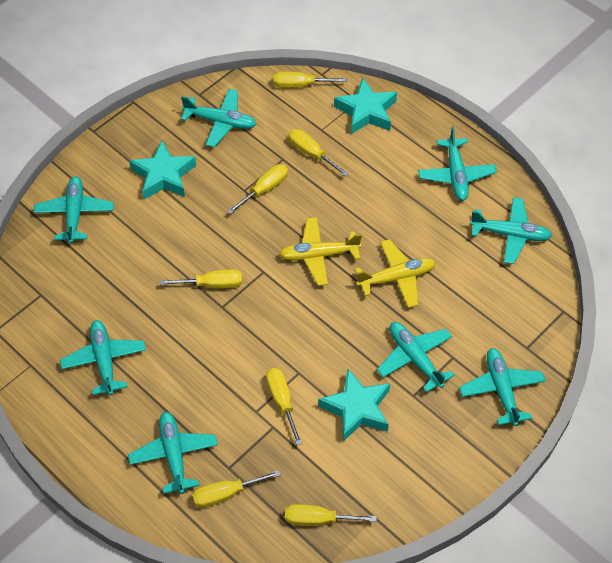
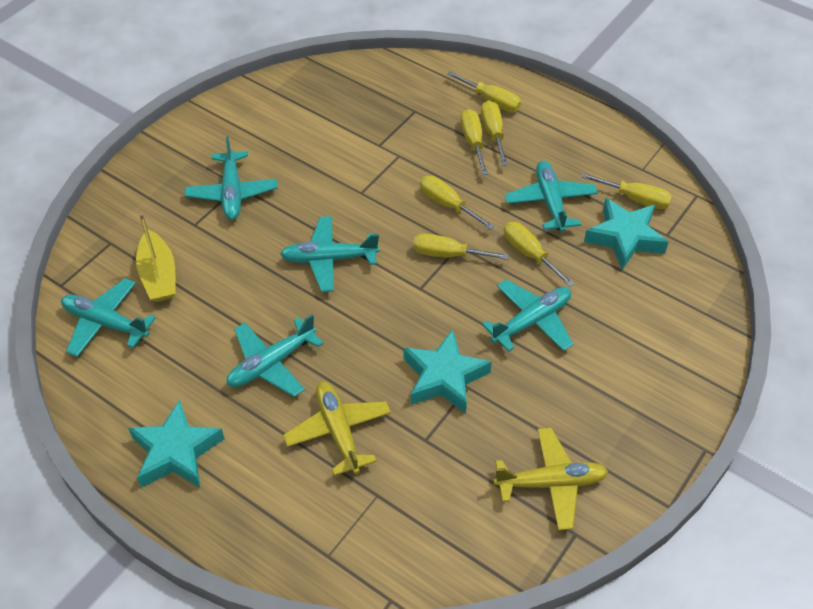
turquoise plane: [34,176,114,244] [60,320,146,395] [128,412,218,494] [181,89,256,147] [377,322,454,393] [418,126,497,201] [459,348,546,426] [470,197,552,264] = 8 -> [61,278,156,357] [185,137,278,220] [227,314,324,397] [280,216,379,292] [482,279,573,352] [505,161,598,232] = 6
yellow boat: none = 0 -> [136,213,176,302] = 1

